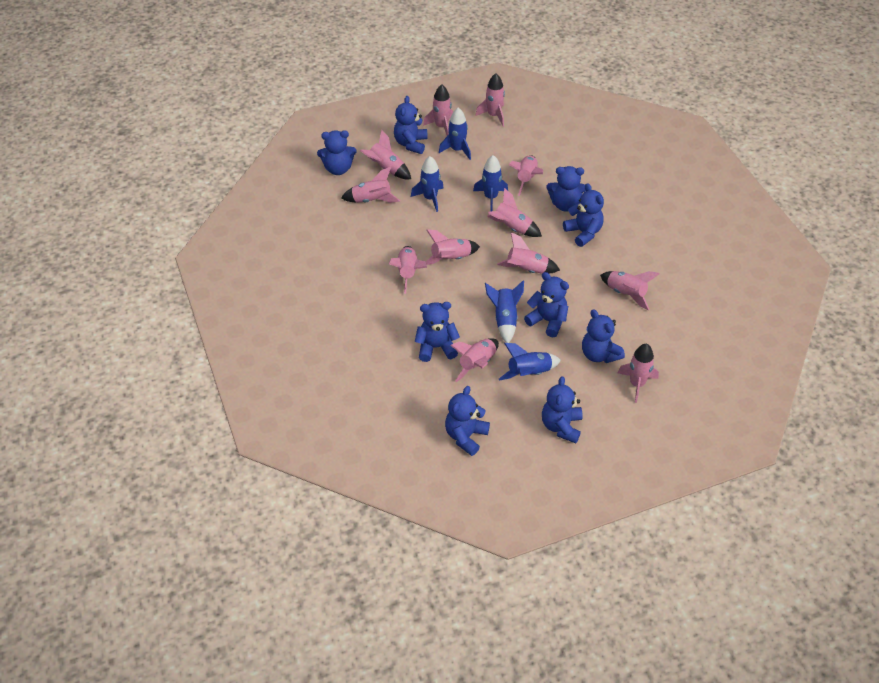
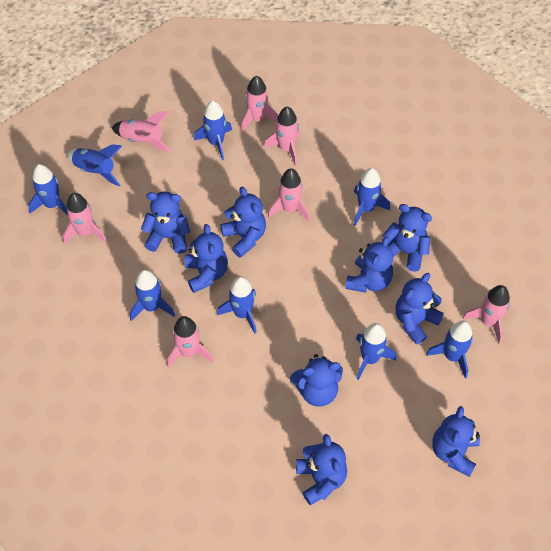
blue rocket: [411,156,444,212] [439,108,471,160] [473,155,508,211] [485,280,524,343] [499,343,561,381] = 5 -> [28,164,68,216] [67,144,122,186] [130,270,175,321] [194,100,232,160] [217,276,257,333] [354,168,390,226] [356,323,396,380] [426,321,473,378] = 8
pink rocket: [341,167,400,203] [360,130,411,179] [389,246,427,294] [423,84,453,136] [426,229,480,265] [450,338,499,382] [475,73,505,127] [487,188,542,237] [497,232,560,274] [508,155,543,196] [600,271,660,310] [618,344,659,403] = 12 -> [63,193,107,245] [111,111,170,152] [167,316,213,367] [241,76,278,132] [264,106,300,166] [268,168,310,222] [463,285,510,344] = 7

